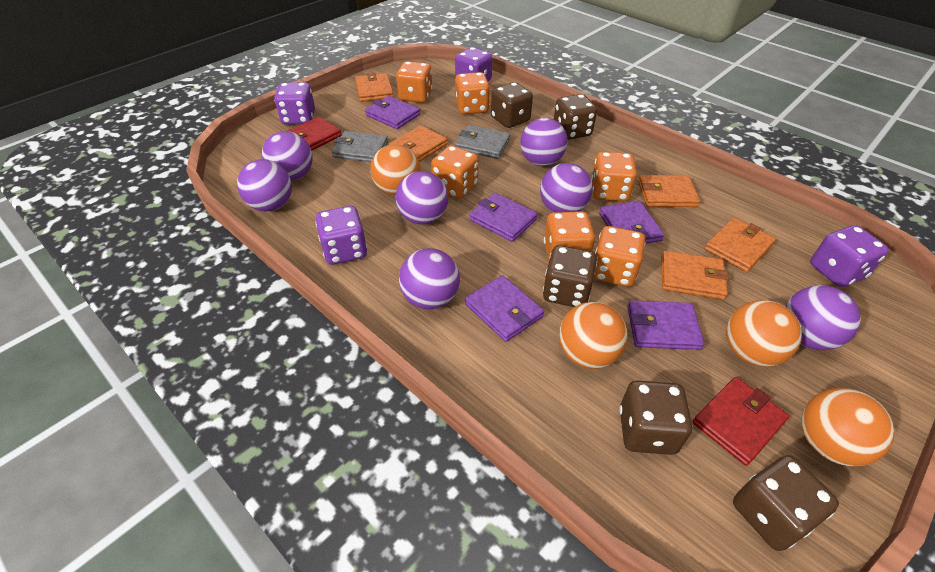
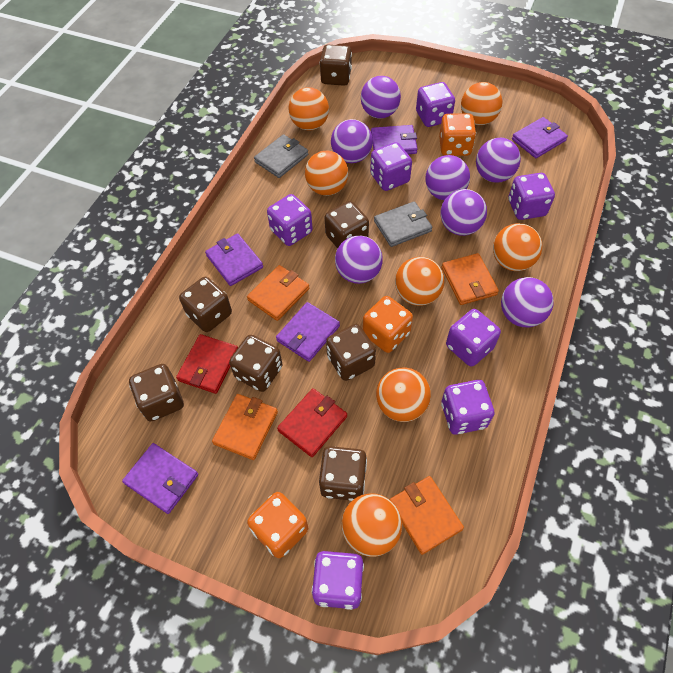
brown dice: [491,82,533,128] [543,245,597,307] [554,94,597,140] [619,381,692,455] [733,455,839,551] = 5 -> [129,364,184,421] [179,277,232,332] [229,335,283,392] [319,446,367,501] [320,44,352,86] [325,201,369,248] [326,324,376,381] = 7
orange ball: [370,144,421,195] [559,302,628,369] [726,300,802,367] [802,388,895,467] = 4 -> [289,87,329,130] [305,151,348,196] [341,493,402,557] [376,367,431,422] [395,257,444,306] [461,82,502,125] [493,223,542,271] = 7
orange dice: [396,61,433,103] [431,145,479,199] [455,72,490,114] [544,211,595,261] [591,152,637,201] [594,226,646,287] = 6 -> [247,492,308,558] [363,296,413,353] [439,113,476,156] = 3
orange wallet: [355,72,394,102] [389,125,447,162] [638,175,700,207] [661,251,729,300] [705,218,776,272] = 5 -> [212,394,278,460] [247,265,309,321] [390,476,464,555] [442,253,499,305] = 4
purple dice: [274,82,315,125] [315,206,367,265] [455,47,493,81] [810,225,889,287] = 4 -> [267,194,313,246] [312,551,364,610] [370,142,412,191] [416,82,455,127] [441,380,494,435] [446,309,501,367] [508,173,555,220] = 7

